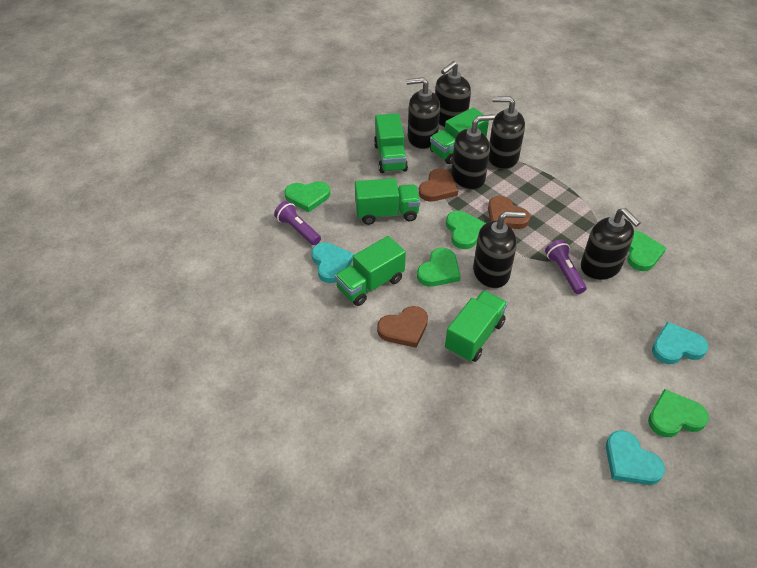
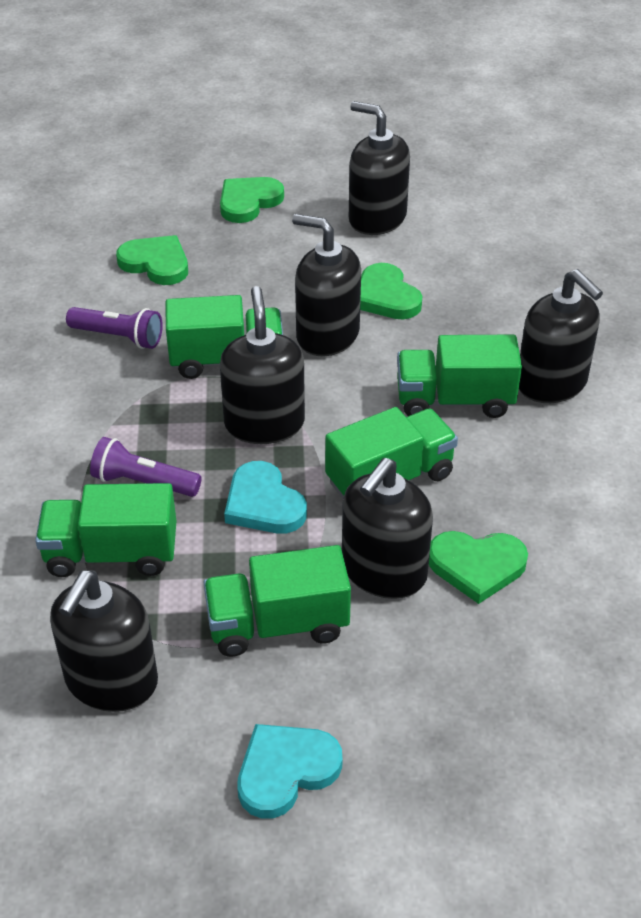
brown heart: [377,306,428,348] [419,168,458,202] [488,196,530,229] = 3 -> none = 0
green heart: [284,181,330,212] [417,248,461,286] [446,211,486,249] [627,231,666,271] [648,389,709,437] = 5 -> [116,235,188,285] [220,177,284,223] [360,263,422,319] [429,531,528,604] = 4
turquoise heart: [311,242,354,283] [606,430,665,485] [652,322,708,364] = 3 -> [224,461,307,534] [237,724,343,819] = 2

